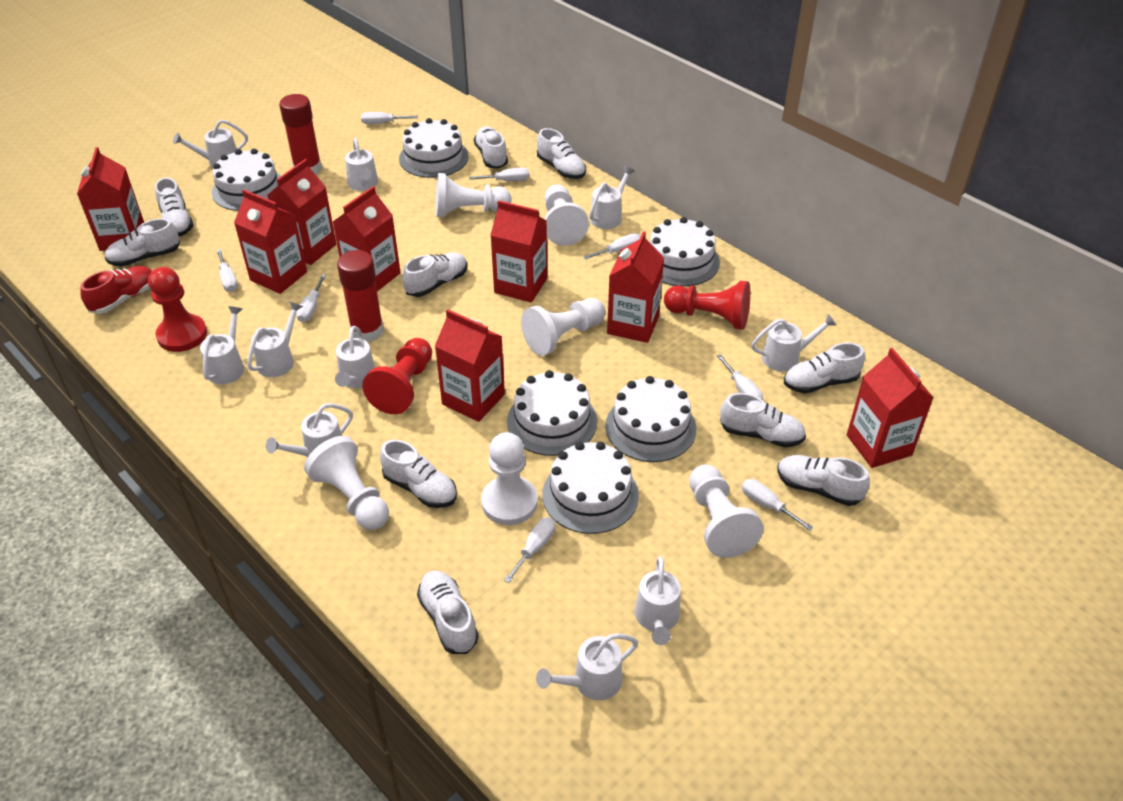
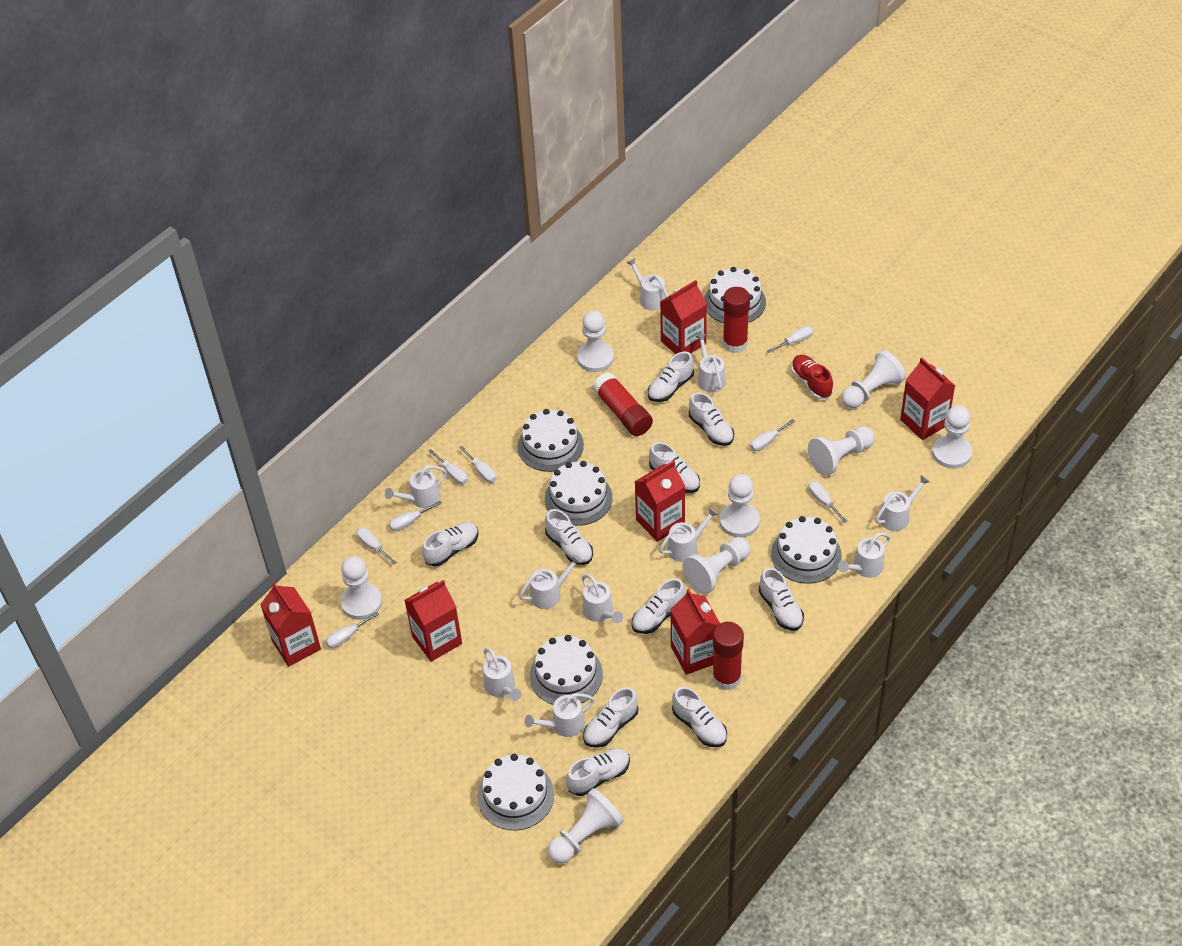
red carton: [77,147,144,251] [234,190,307,294] [268,159,336,265] [333,186,401,291] [435,309,505,422] [491,200,547,303] [607,231,664,343] [847,348,934,468] = 8 -> [260,582,321,667] [404,580,462,662] [634,460,686,542] [660,280,707,354] [670,589,720,675] [900,357,955,440] = 6
red glue stick: [279,94,322,175] [337,250,384,342] = 2 -> [593,372,653,436] [712,622,744,691] [723,287,750,353] = 3
red pawn: [148,267,207,352] [362,338,432,414] [664,281,750,330] = 3 -> none = 0
white pawn: [304,436,389,530] [436,173,511,217] [481,432,538,525] [521,298,605,356] [545,184,589,246] [689,465,764,558] = 6 -> [341,556,382,620] [547,788,624,864] [577,311,614,372] [682,537,750,594] [720,474,760,538] [808,426,875,476] [841,350,906,408] [932,405,972,469] = 8

